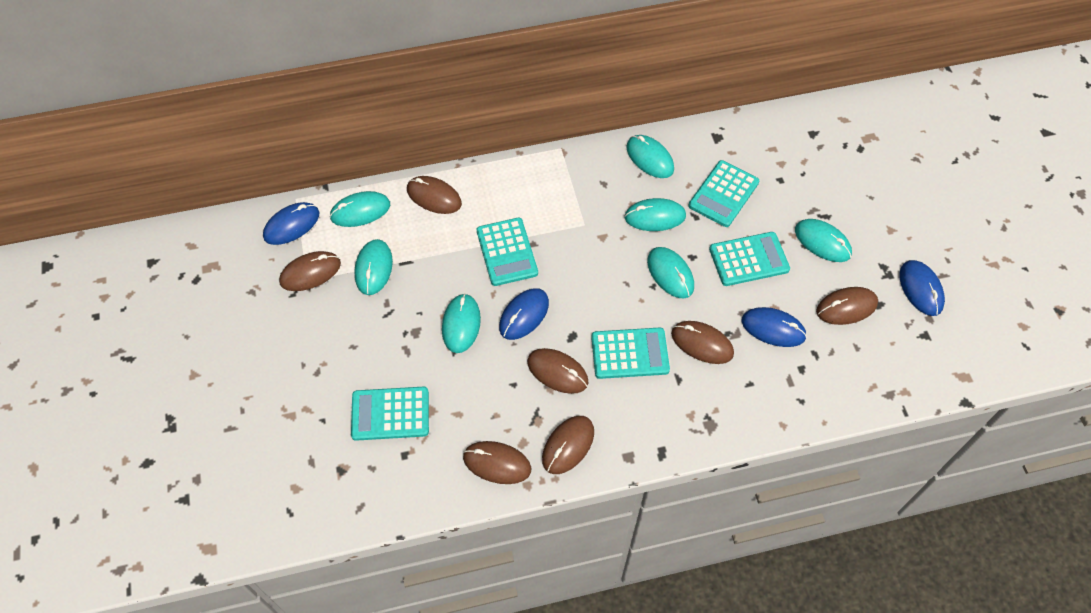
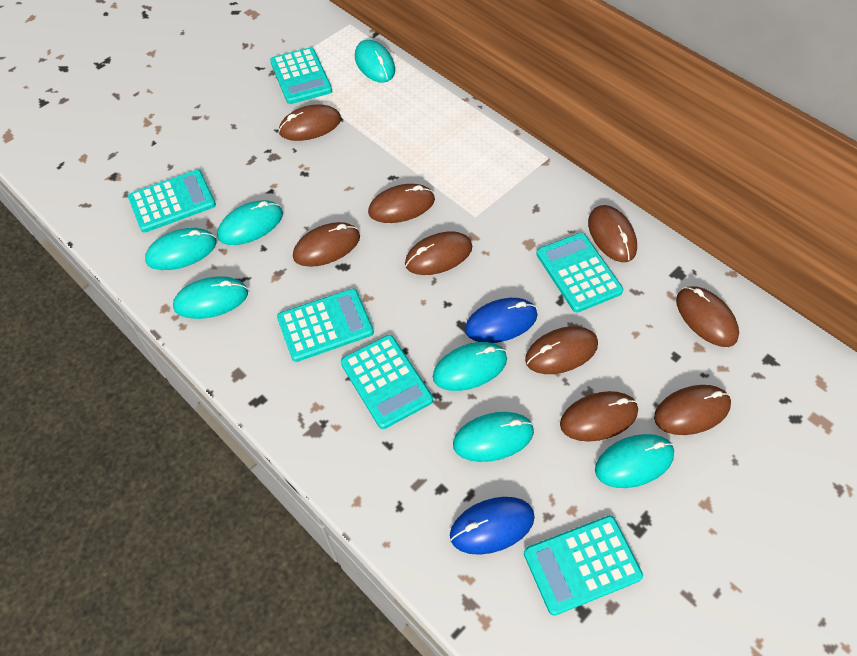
blue mouse: [263,202,319,245] [499,288,549,340] [742,307,807,347] [899,260,945,316] = 4 -> [450,497,535,555] [465,298,538,343] = 2
brown mouse: [279,251,341,291] [407,176,462,214] [463,441,531,484] [527,348,588,394] [542,416,594,474] [671,321,734,364] [816,287,878,325] = 7 -> [278,104,341,141] [293,222,360,267] [368,184,435,223] [405,231,472,275] [525,326,598,374] [560,391,638,442] [588,205,637,262] [654,385,731,435] [676,286,739,347] = 9
turquoise calculator: [351,387,429,441] [477,218,538,286] [591,327,670,379] [688,160,759,227] [709,232,790,286] = 5 -> [128,170,216,232] [270,47,332,104] [277,289,374,362] [341,335,433,429] [524,516,643,616] [536,233,623,312] = 6

